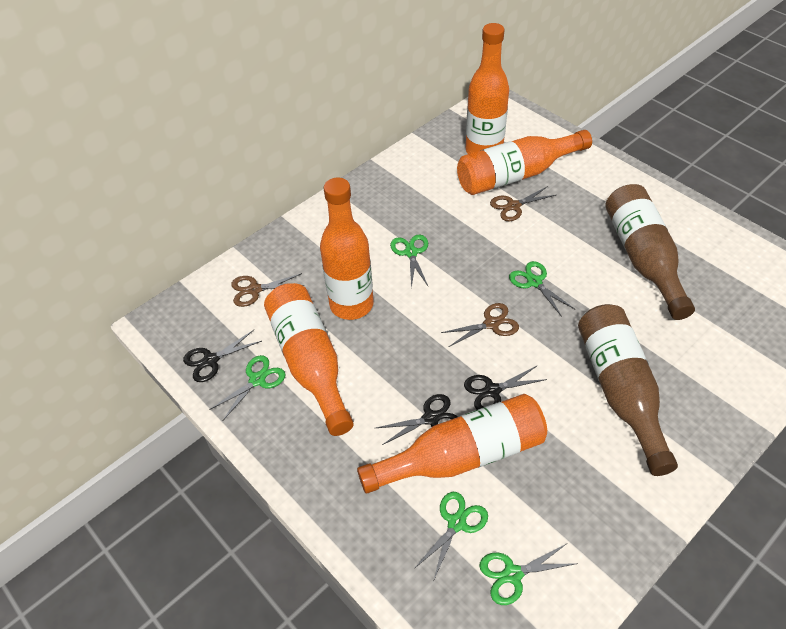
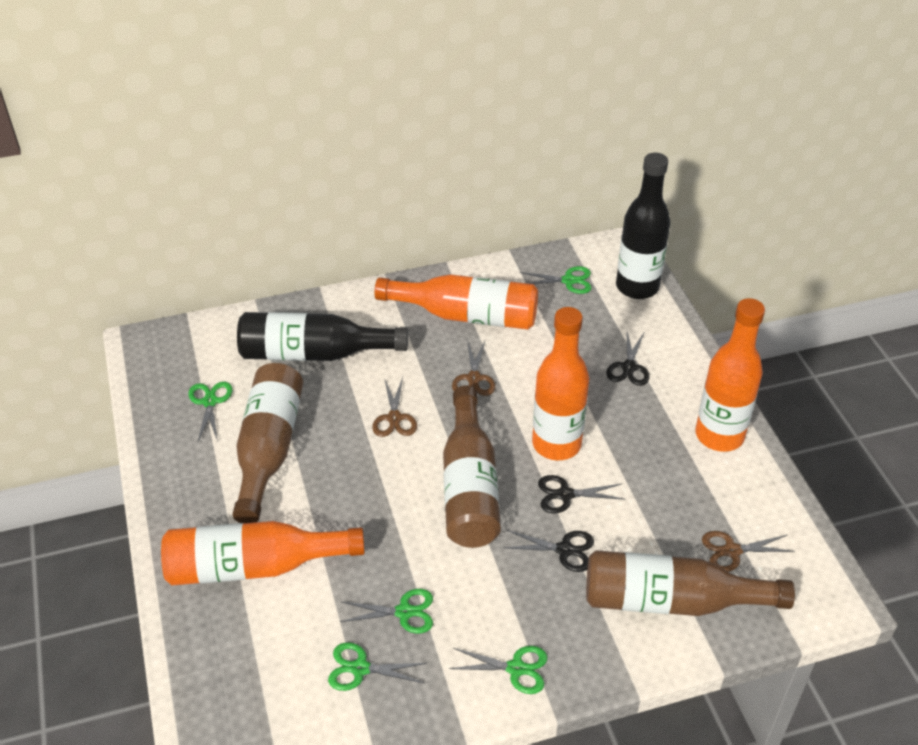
black bottle: none = 0 -> [237,312,408,361] [616,153,670,299] = 2
brown bottle: [578,304,678,476] [605,184,695,320] = 2 -> [232,363,303,523] [443,386,501,548] [586,550,795,616] = 3
orange bottle: [264,283,354,436] [320,178,374,320] [357,394,547,494] [457,130,592,195] [466,23,509,154] = 5 -> [161,521,365,585] [374,275,538,330] [532,307,589,460] [695,298,765,452] = 4

